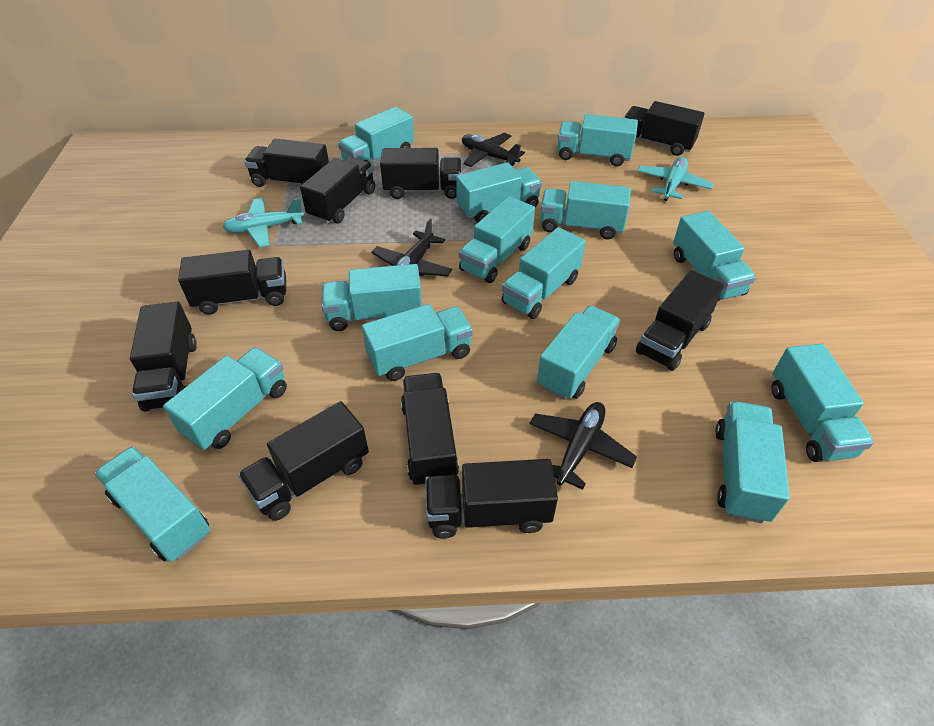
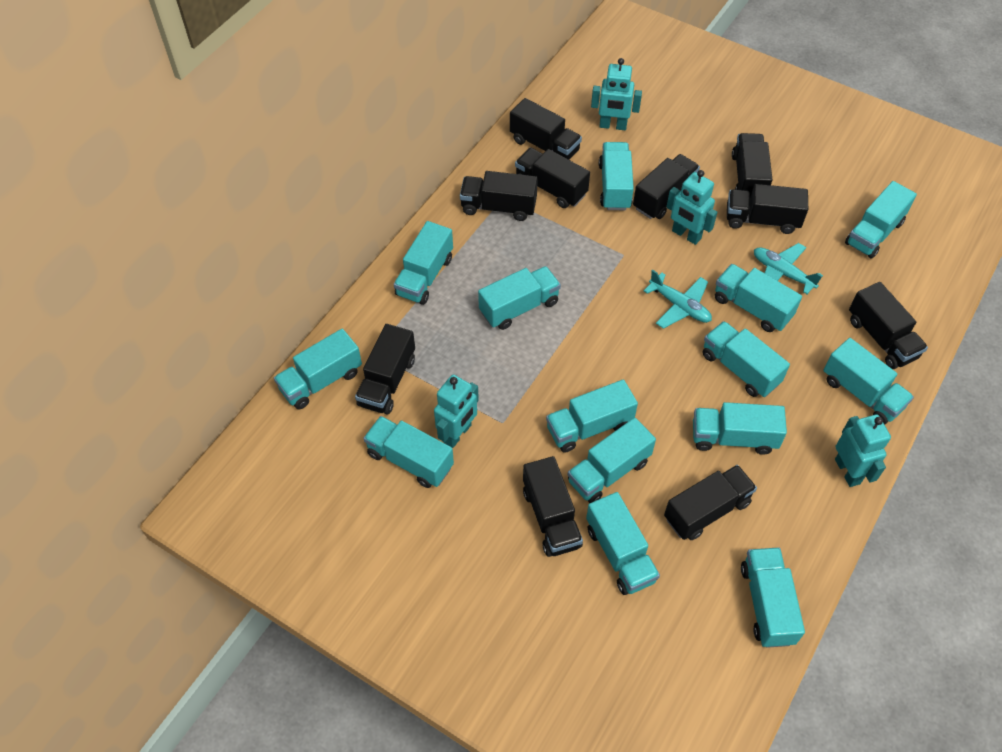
black plane: [371,219,452,276] [462,133,525,167] [529,402,637,490] = 3 -> none = 0
turquoise robot: none = 0 -> [434,374,479,448] [591,58,642,130] [666,170,717,245] [835,414,891,487] = 4

